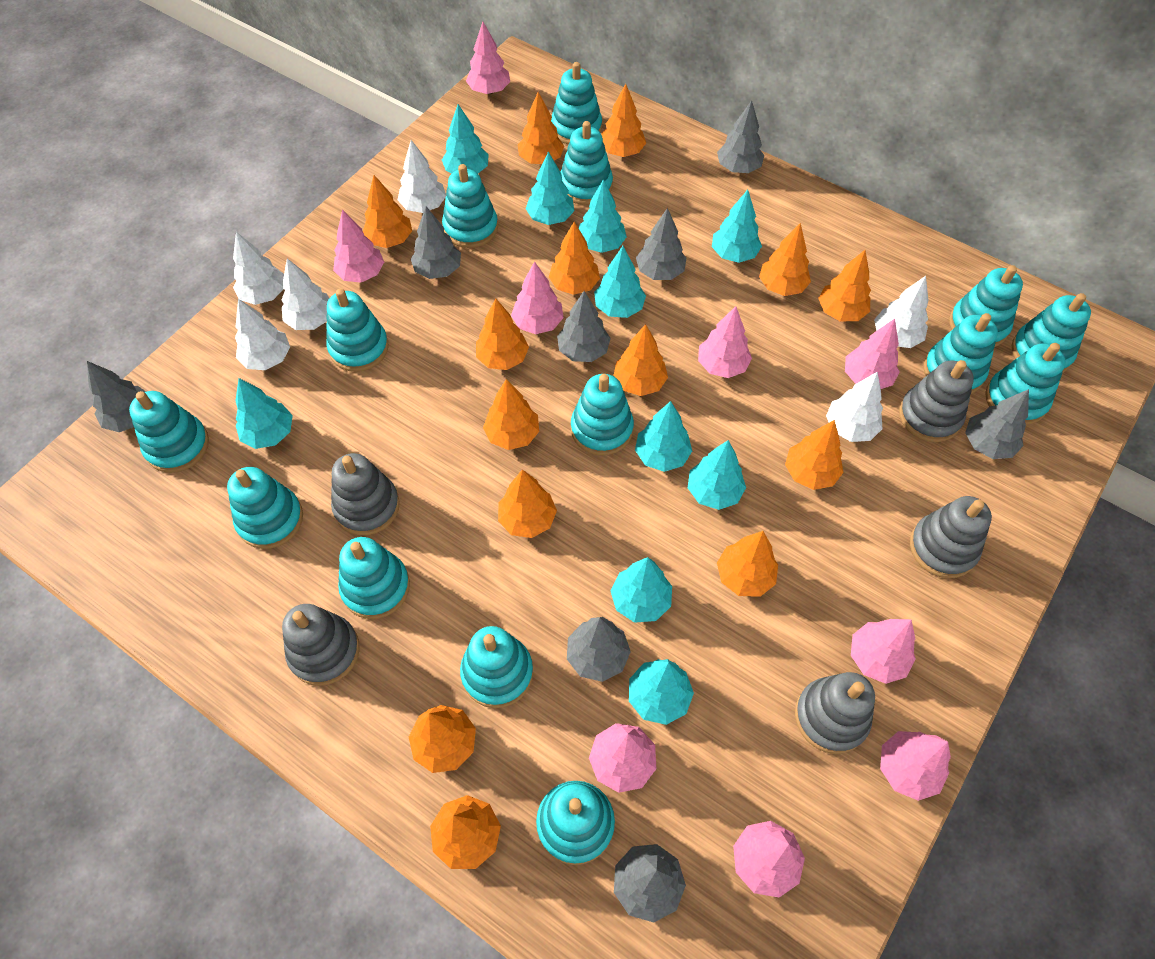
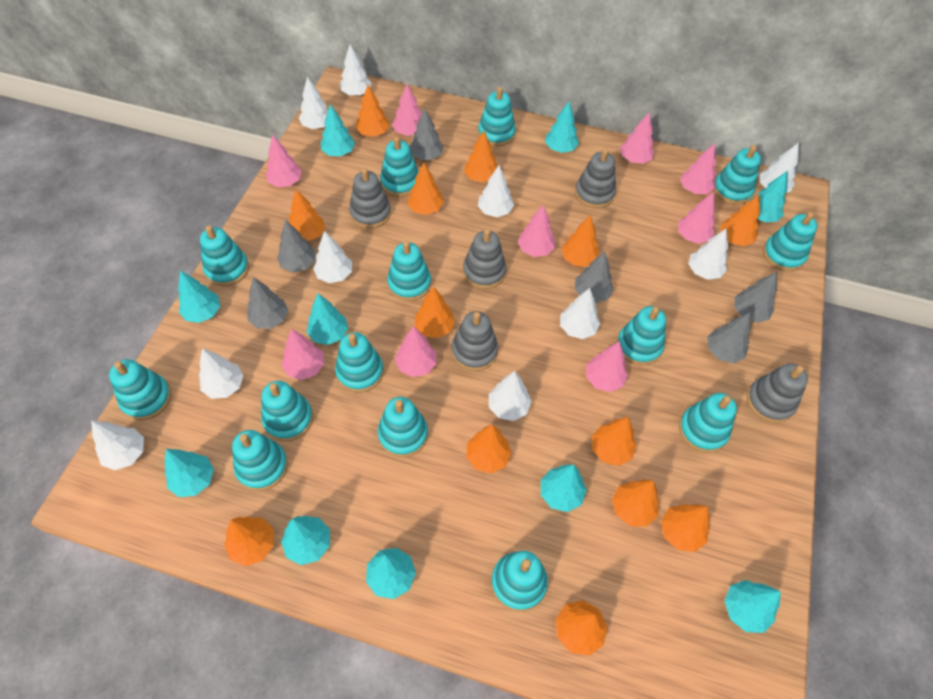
grey tree: [87,361,146,432] [410,206,461,279] [557,291,611,362] [567,617,631,682] [614,844,686,922] [636,208,686,280] [717,100,764,173] [965,389,1029,459] = 8 -> [247,277,288,329] [277,219,316,272] [409,109,443,160] [575,251,614,303] [707,312,751,363] [734,272,777,323] = 6
orange tree: [363,175,412,248] [409,705,476,773] [430,795,501,869] [476,299,529,370] [483,379,539,450] [498,469,557,538] [518,92,564,164] [549,222,600,295] [601,84,646,157] [613,324,668,396] [717,531,778,597] [759,223,811,296] [785,420,844,490] [818,250,871,321] = 14 -> [224,516,274,566] [289,189,325,241] [356,85,390,137] [407,163,444,215] [415,287,455,338] [464,130,498,182] [466,425,512,474] [556,600,607,656] [562,215,600,267] [592,417,636,466] [612,480,659,527] [661,504,710,552] [721,194,760,246] = 13
white tree: [233,232,284,305] [235,299,290,370] [282,258,329,330] [398,140,446,213] [826,372,883,442] [874,276,928,348] = 6 -> [91,420,144,470] [199,348,244,399] [299,77,328,129] [313,231,352,283] [340,45,372,96] [478,165,514,217] [489,371,532,421] [560,288,600,339] [688,228,728,280] [760,143,799,193] = 10

